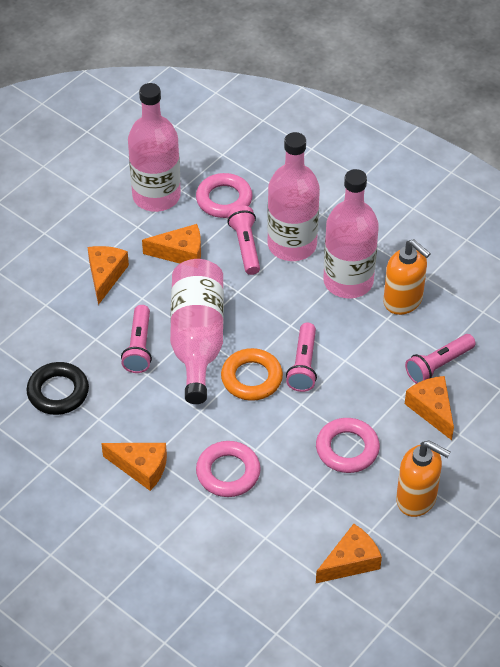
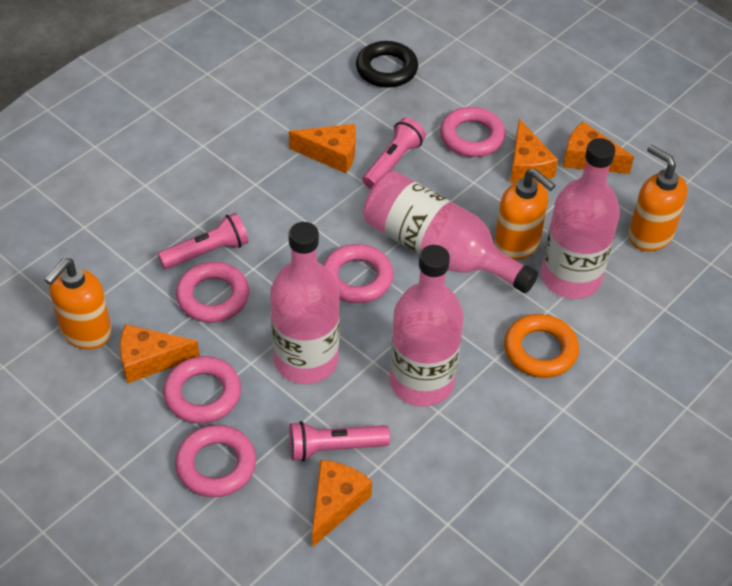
orange soap dispenser: [383,239,431,315] [396,441,450,517] = 2 -> [45,258,112,350] [494,168,555,260] [628,145,688,251] = 3
pink flashlight: [121,305,152,373] [227,206,260,275] [286,322,317,392] [405,334,476,384] = 4 -> [158,213,249,269] [289,421,390,461] [362,118,426,189] = 3
pink ring: [196,173,253,218] [196,441,261,497] [316,418,380,473] = 3 -> [163,356,241,424] [175,425,256,497] [176,262,249,323] [323,244,393,303] [440,107,505,157] = 5

